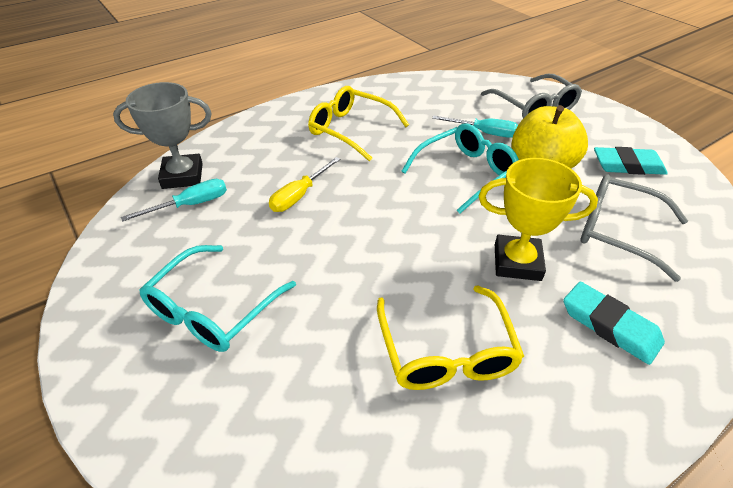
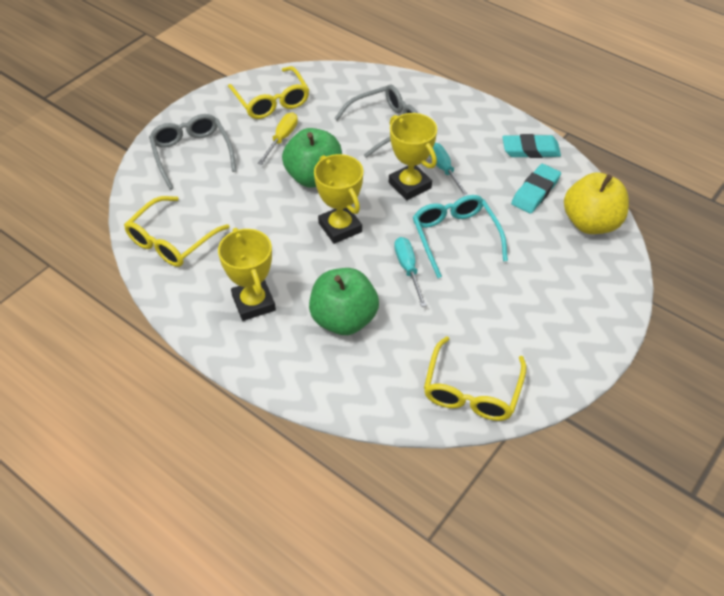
green apple: none = 0 -> [282,128,342,188] [309,268,379,335] = 2
grey trophy: [113,82,212,189] = 1 -> none = 0
turquoise glasses: [140,245,296,352] [401,124,519,213] = 2 -> [413,195,508,278] = 1
yellow glasses: [308,86,409,161] [377,285,524,390] = 2 -> [124,196,230,267] [228,66,309,119] [424,336,527,421] = 3
yellow trophy: [479,158,598,281] = 1 -> [218,228,276,321] [314,154,363,244] [389,113,437,200] = 3

